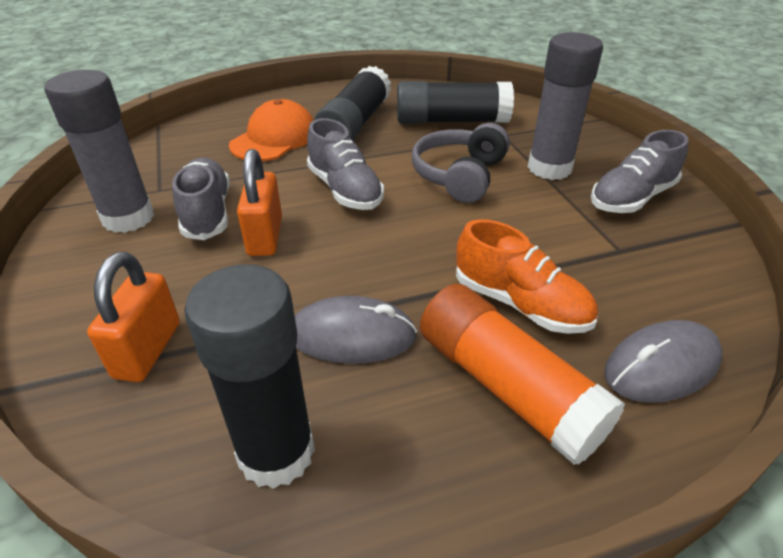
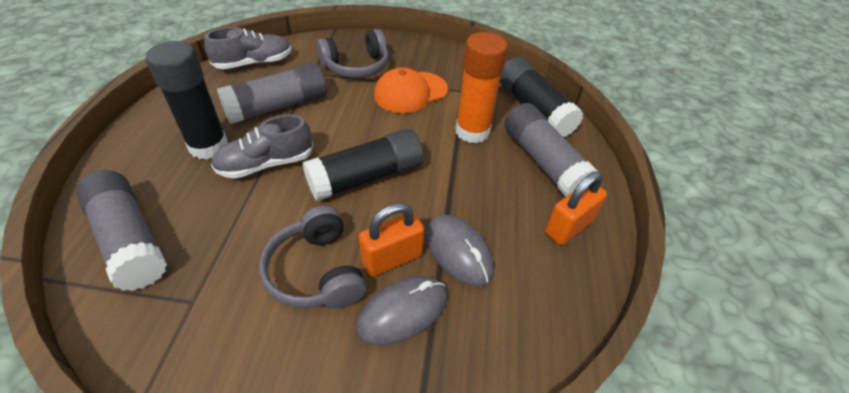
grey glue stick: [44,70,154,233] [527,32,603,180] = 2 -> [76,170,167,291] [217,63,327,124] [505,103,598,197] = 3
grey headphones: [412,123,510,203] = 1 -> [259,206,366,308] [317,29,389,78] = 2
grey shoe: [172,158,230,240] [307,118,384,210] [591,130,689,213] = 3 -> [204,27,292,69] [211,114,313,179] = 2
orange shoe: [456,219,598,334] = 1 -> none = 0

